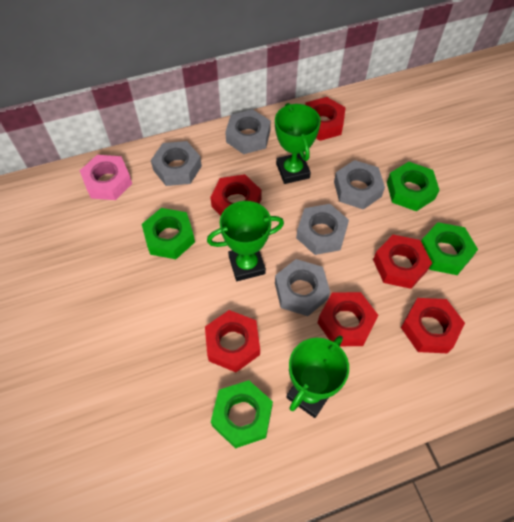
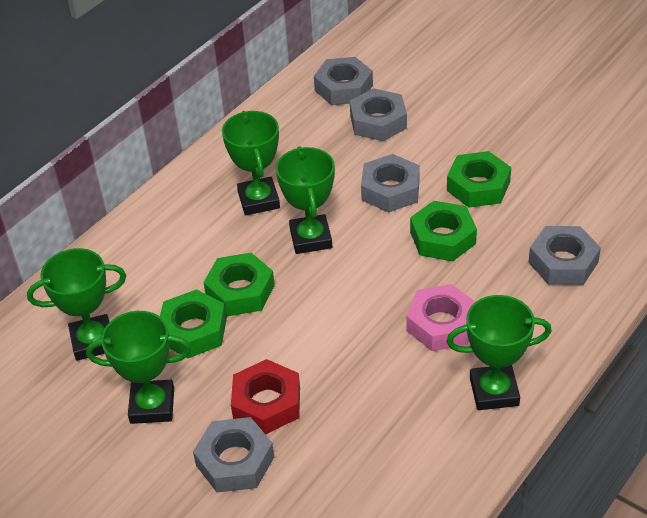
green trophy: [207,201,284,281] [275,103,321,184] [286,336,349,418] = 3 -> [27,248,126,361] [86,311,191,424] [222,111,280,215] [276,146,335,254] [446,295,552,410] = 5
red nut: [205,310,260,372] [210,174,261,216] [305,97,346,141] [318,292,378,346] [373,235,432,289] [401,298,465,353] = 6 -> [231,359,300,434] = 1

